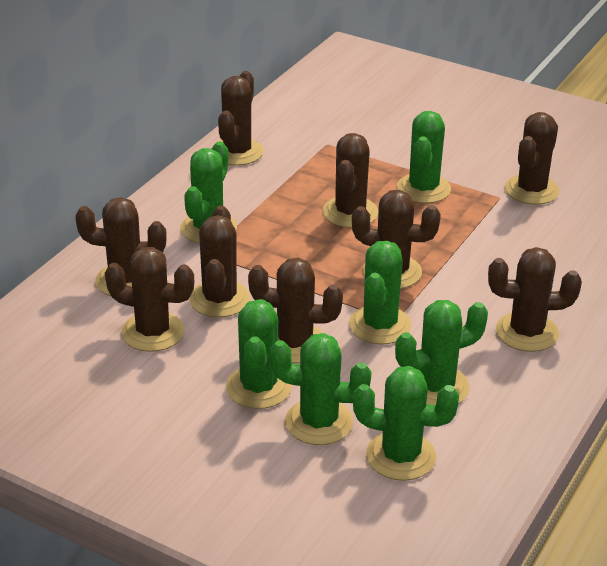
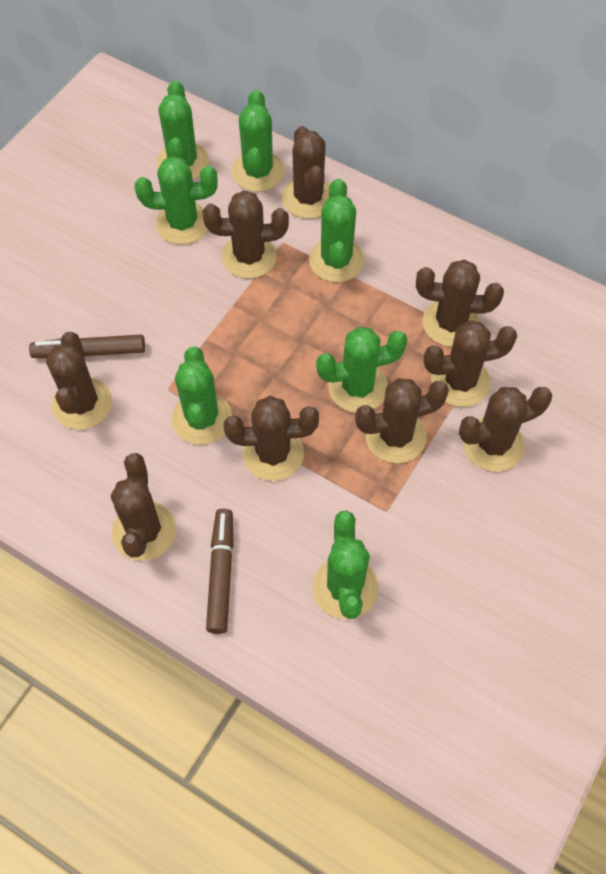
brown marker: none = 0 -> [29,334,145,358] [206,509,234,634] = 2

